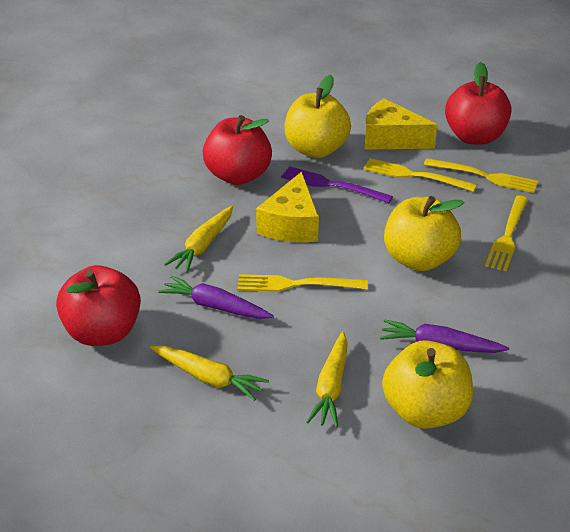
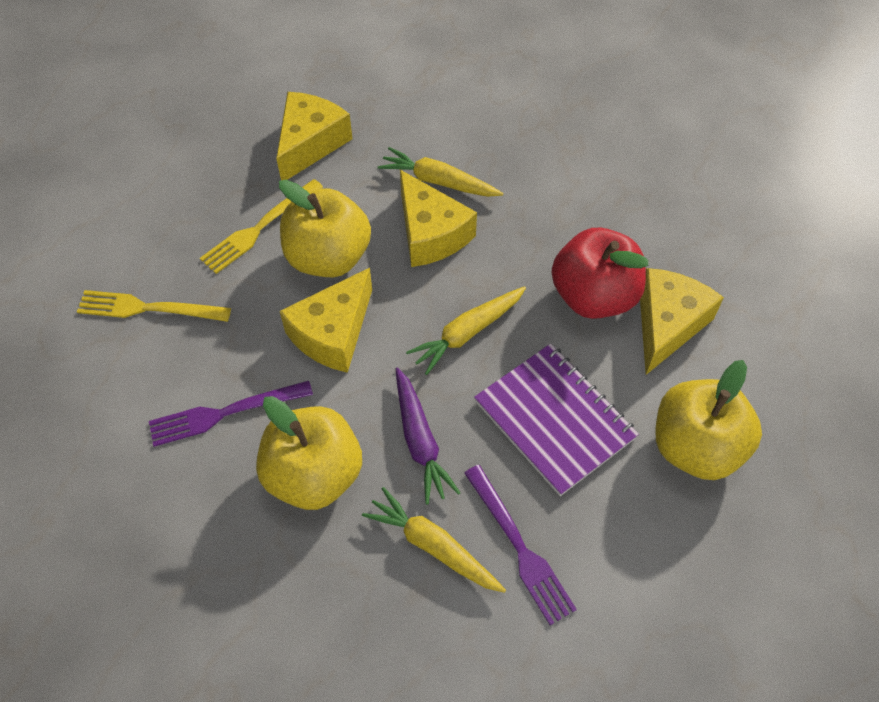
purple carrot: [158,275,274,319] [380,319,509,353] = 2 -> [396,367,460,504] = 1
purple fork: [281,166,393,203] = 1 -> [149,381,313,447] [464,465,577,625] = 2
purple notebook: none = 0 -> [474,344,639,496] = 1
red apple: [56,265,141,346] [203,115,272,185] [445,62,511,145] = 3 -> [552,228,648,319] = 1
yellow cheese: [256,172,319,242] [365,98,437,150] = 2 -> [276,92,352,180] [280,268,372,373] [400,170,477,267] [640,268,724,375] = 4
yellow fork: [237,274,368,292] [363,158,477,192] [424,158,538,193] [485,196,528,271] = 4 -> [77,290,231,322] [200,179,323,274] = 2

